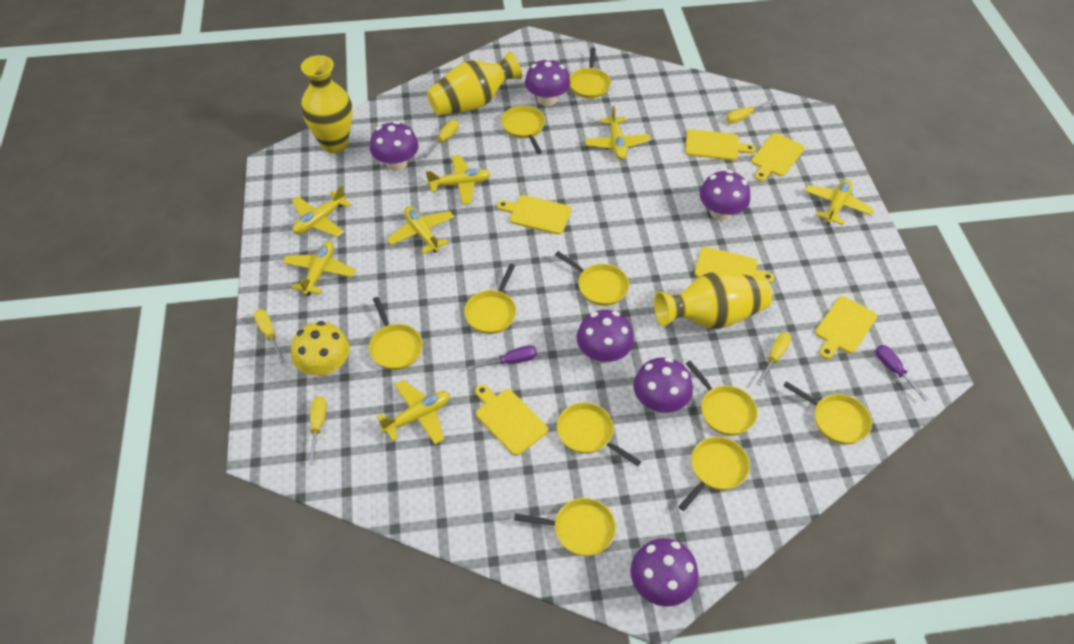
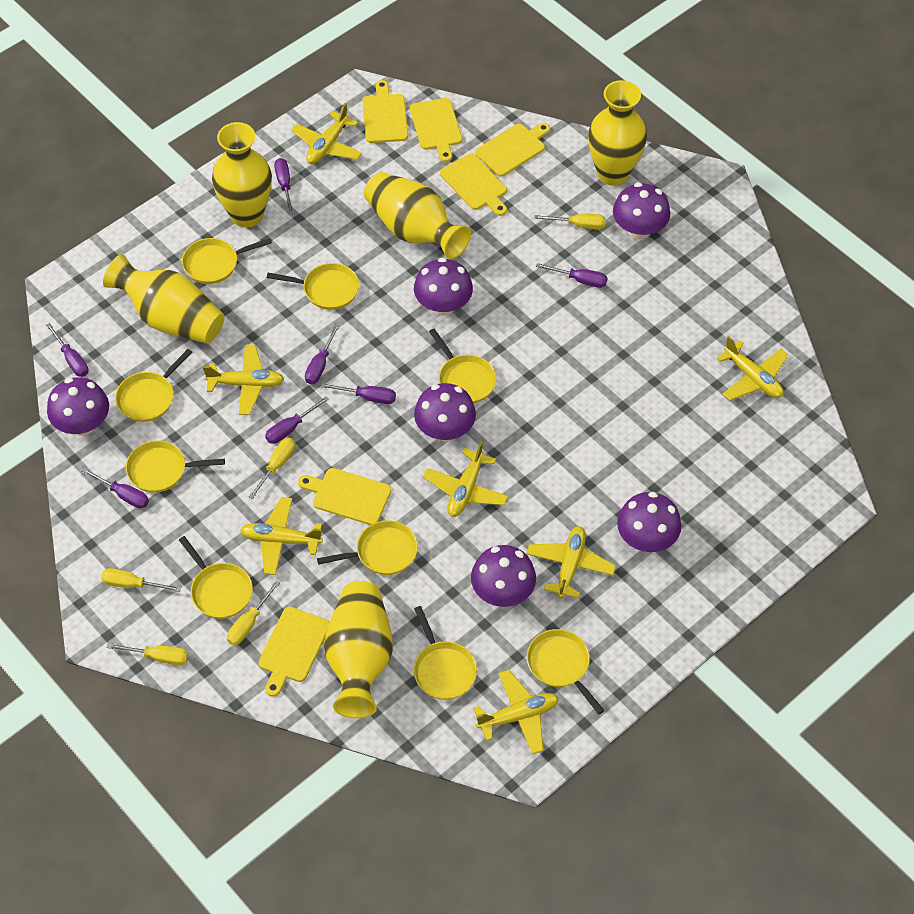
purple screwdriver: [467,345,537,371] [875,345,929,401] = 2 -> [46,323,88,377] [82,468,149,508] [265,397,329,444] [274,158,294,214] [305,324,340,384] [321,383,396,404] [536,263,608,288] = 7
yellow mushroom: [291,321,350,377] = 1 -> none = 0
yellow pan: [369,297,423,370] [464,264,516,334] [501,106,545,154] [514,498,616,556] [555,251,629,306] [557,402,641,466] [569,47,611,99] [678,437,750,511] [686,361,758,436] [783,381,872,444] = 10 -> [115,349,193,422] [126,440,225,493] [179,536,253,619] [182,238,272,284] [267,263,359,310] [317,520,418,575] [414,606,477,700] [429,329,496,404] [527,629,605,714] = 9
yellow vase: [301,55,352,153] [427,51,522,116] [654,272,772,329] = 3 -> [103,254,225,344] [212,122,272,228] [324,581,393,718] [364,172,471,259] [588,80,647,186] = 5

